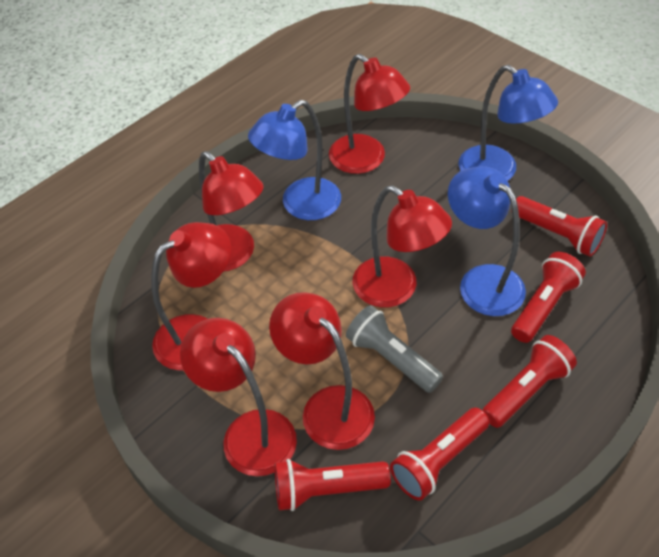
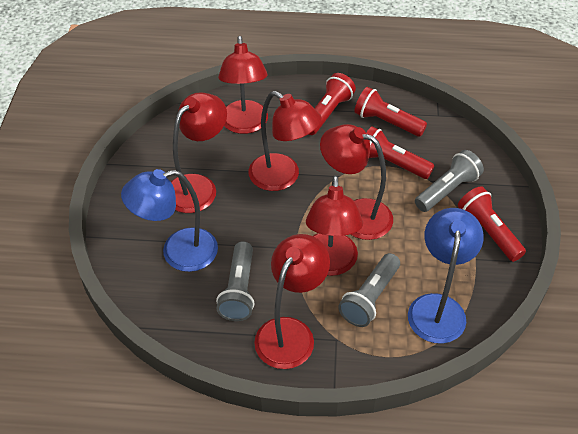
blue lamp: [248,100,341,220] [448,166,526,316] [458,65,558,181] = 3 -> [121,169,218,272] [408,208,484,344] = 2
grey flashlight: [346,305,443,393] = 1 -> [216,241,255,321] [338,253,400,327] [415,150,484,212] = 3
red flashlight: [275,459,391,511] [390,408,489,501] [482,335,577,428] [511,196,608,257] [511,252,586,343] = 5 -> [309,73,356,135] [354,87,427,137] [366,126,435,179] [458,186,526,262] = 4

